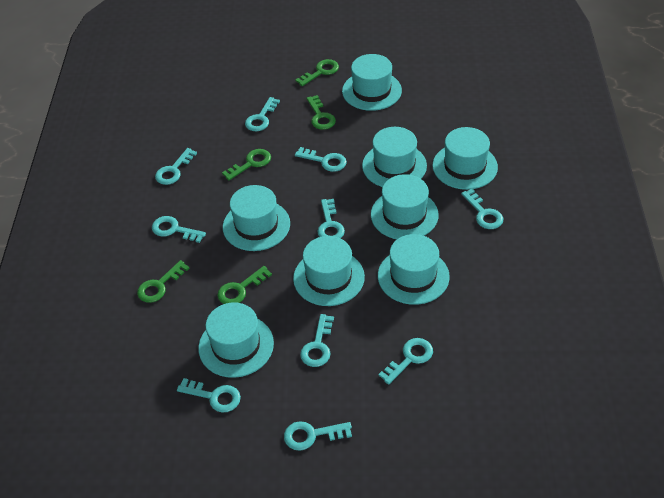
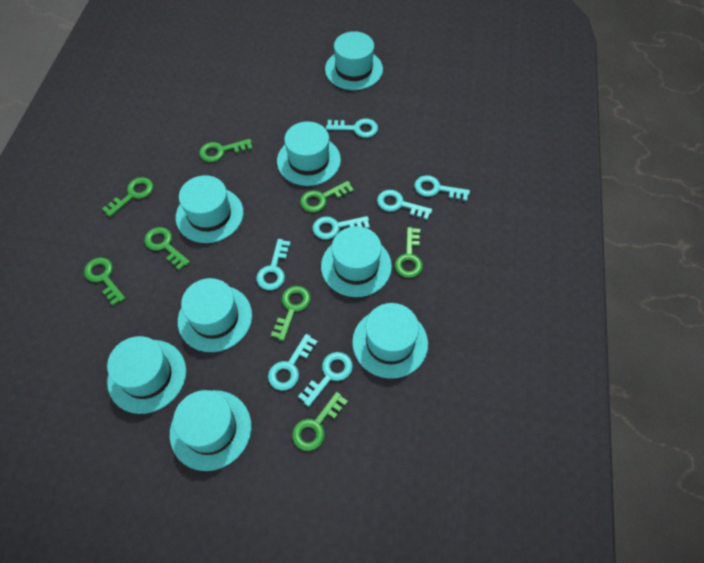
green key: [137,260,189,303] [217,266,272,304] [222,149,271,181] [295,59,339,86] [306,95,336,130] = 5 -> [84,258,125,306] [102,177,154,217] [144,227,190,270] [199,139,253,162] [271,286,311,341] [292,392,348,451] [300,181,354,212] [395,227,423,278] = 8
turquoise key: [152,216,206,243] [155,148,197,185] [177,378,241,413] [245,97,280,131] [284,421,352,451] [295,147,347,172] [300,314,334,367] [317,199,345,238] [378,338,433,385] [461,189,503,229] = 10 -> [256,239,291,290] [268,334,318,390] [298,352,353,407] [313,216,370,239] [326,119,378,138] [377,190,432,220] [415,175,470,201] = 7

